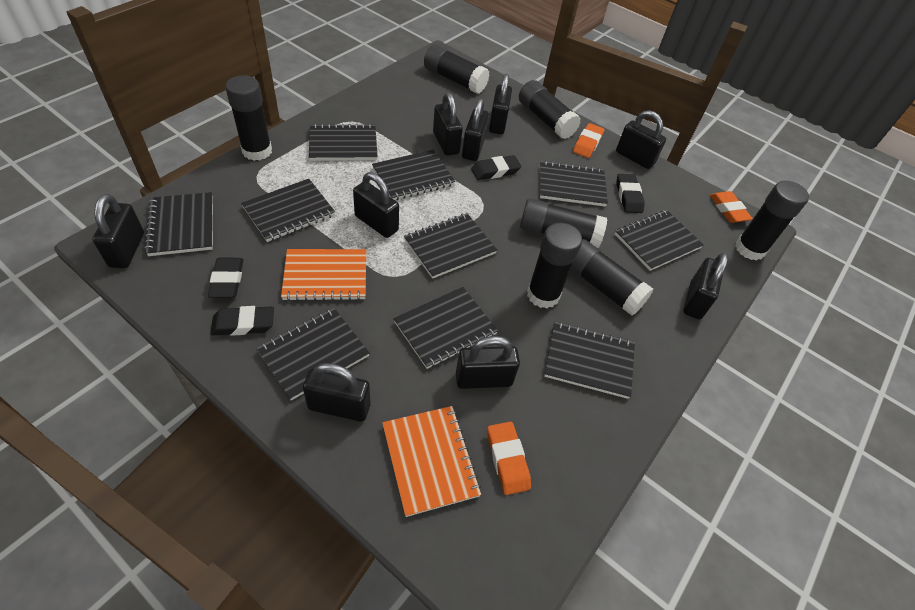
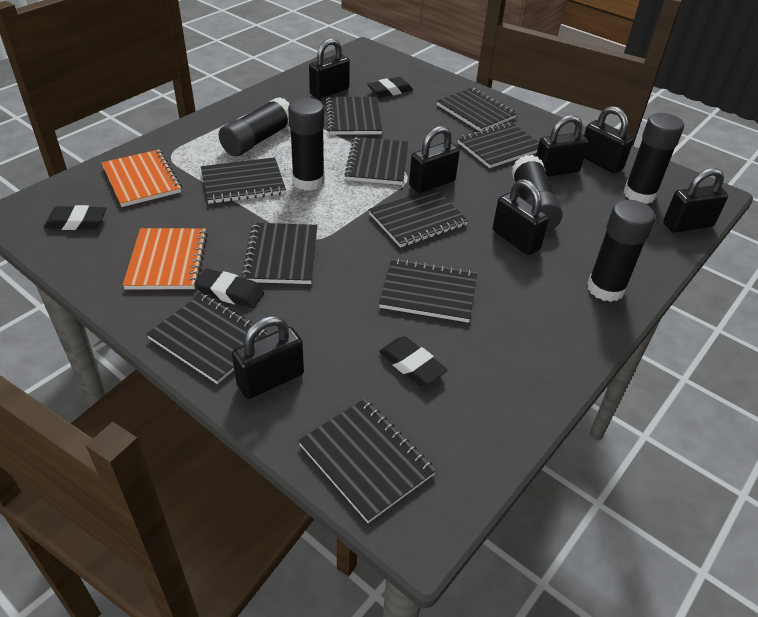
black glue stick: [225,75,272,161] [424,44,489,93] [519,80,581,139] [520,198,607,248] [527,223,582,309] [570,239,654,316] [735,181,809,261] = 7 -> [219,97,289,156] [288,98,324,191] [511,155,563,231] [587,200,655,302] [623,113,684,204] = 5
black padlock: [92,194,144,268] [303,363,370,422] [353,172,399,238] [433,93,463,156] [456,336,520,389] [462,98,489,161] [489,74,512,134] [616,110,666,169] [683,252,728,319] = 9 -> [232,316,304,399] [309,38,350,99] [409,126,460,193] [493,179,549,255] [536,115,588,177] [584,106,634,173] [663,168,728,233] = 7
orange eraser: [487,422,531,495] [573,123,604,158] [710,191,753,223] = 3 -> none = 0

